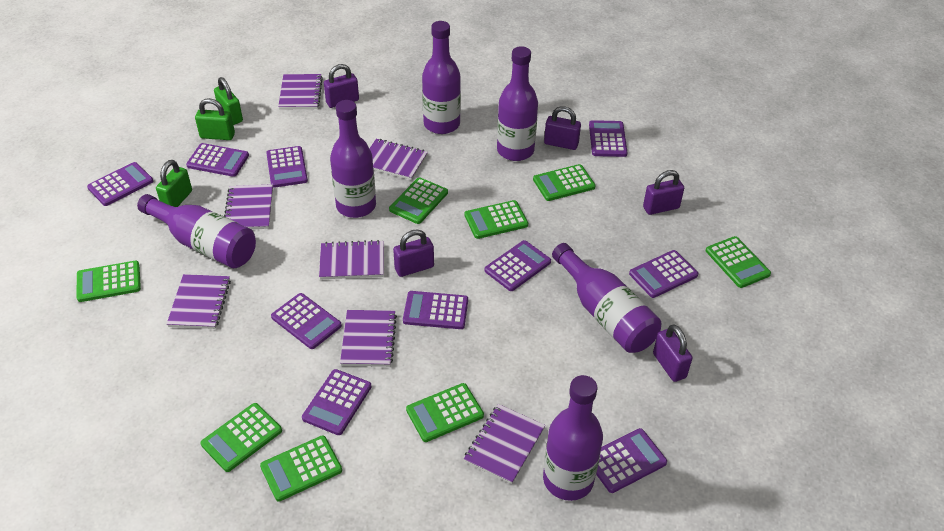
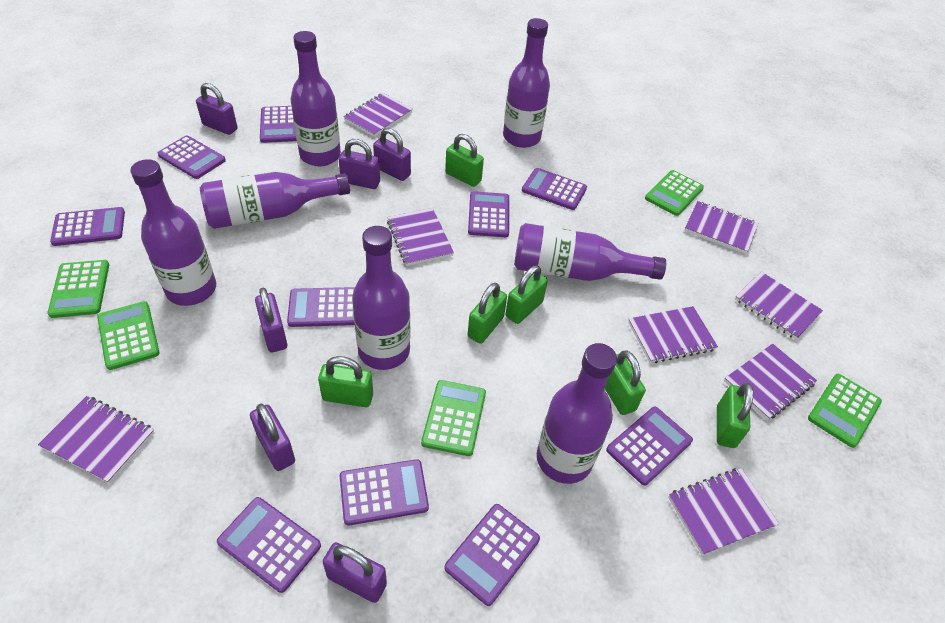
green calculator: [76,261,141,302] [200,403,282,472] [260,435,342,501] [389,177,448,224] [406,383,484,442] [464,200,528,239] [533,164,596,201] [706,236,771,288] = 8 -> [47,260,109,318] [97,301,160,370] [421,380,486,456] [645,170,704,216] [808,374,882,448] = 5
green padlock: [156,160,192,207] [195,98,235,140] [214,77,243,125] = 3 -> [318,356,373,407] [445,134,484,187] [468,283,507,344] [506,265,548,324] [605,350,646,415] [717,383,753,448] = 6
purple bottle: [137,194,256,268] [330,100,376,218] [422,21,461,134] [497,46,538,161] [543,375,603,501] [552,243,661,353] = 6 -> [131,159,216,306] [200,172,350,229] [291,31,341,166] [352,226,410,370] [503,18,550,148] [514,223,666,281] [537,343,617,484] = 7
purple notebook: [167,274,231,329] [224,184,273,229] [278,74,323,110] [319,240,384,279] [340,310,397,367] [369,139,428,180] [464,404,545,484] = 7 -> [38,396,155,484] [344,93,413,137] [387,208,454,266] [628,306,718,363] [668,468,779,555] [684,201,758,254] [724,344,817,420] [735,272,823,340] = 8
purple padlock: [324,64,359,108] [393,229,434,277] [544,106,581,150] [643,170,684,215] [653,324,692,382] = 5 -> [196,83,238,135] [250,404,295,471] [255,288,288,352] [323,542,387,603] [339,139,380,189] [373,128,411,181] = 6

